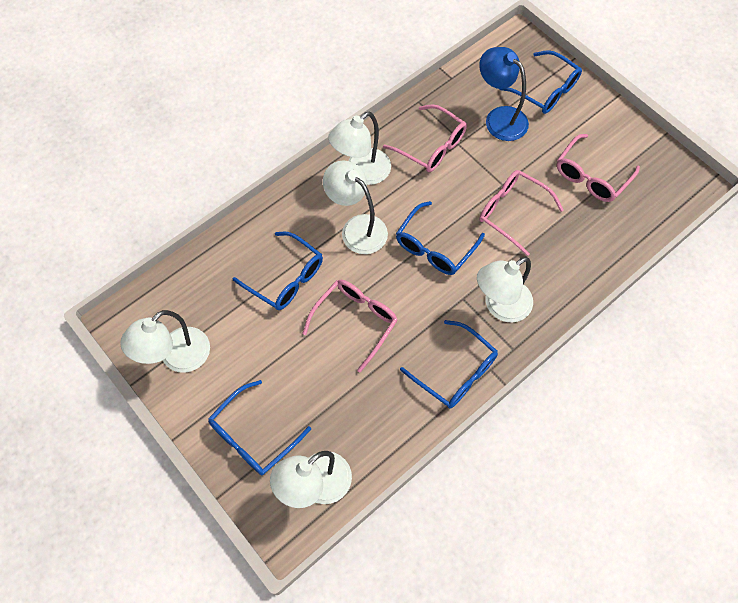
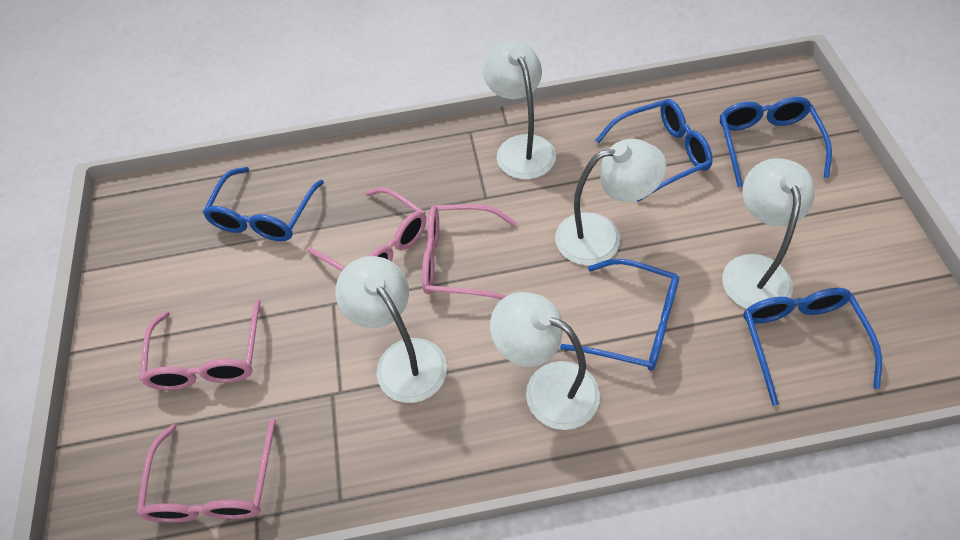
blue lamp: [479,47,529,141] = 1 -> none = 0

